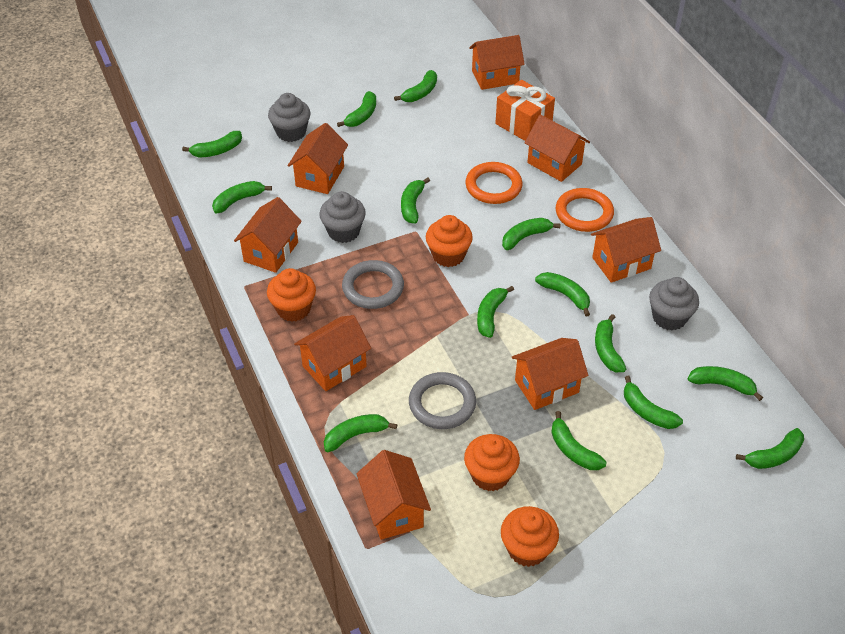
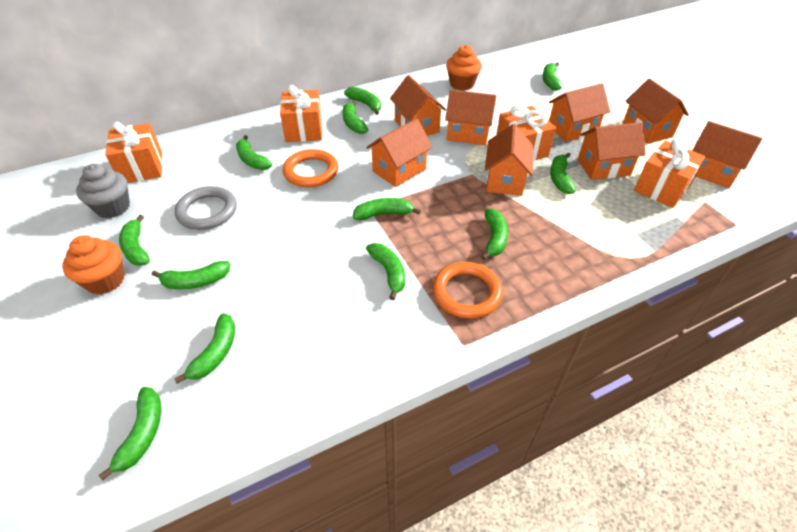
green banana: [182,131,242,157] [212,181,272,213] [324,414,397,452] [337,91,376,127] [394,70,437,102] [401,177,430,223] [477,286,514,338] [502,218,561,250] [535,272,590,316] [551,411,607,470] [595,314,626,372] [624,376,683,429] [688,366,763,401] [736,428,804,469] = 14 -> [98,387,161,481] [119,215,150,266] [152,261,231,289] [174,313,235,384] [236,135,272,170] [343,100,368,134] [344,87,381,115] [353,198,421,220] [366,243,405,300] [481,208,508,260] [542,62,562,91] [550,152,576,194] = 12
grey cupcake: [268,93,311,142] [319,191,366,243] [649,277,699,331] = 3 -> [76,164,130,218] = 1
grey ring: [342,260,404,309] [409,372,476,429] = 2 -> [175,186,237,230] = 1
orange cupcake: [267,268,316,322] [426,215,473,267] [464,434,520,491] [501,506,559,567] = 4 -> [62,235,125,295] [446,45,482,90] = 2
orange gift: [495,80,555,141] = 1 -> [105,122,162,183] [280,85,322,142] [497,105,556,161] [634,139,706,208] = 4

